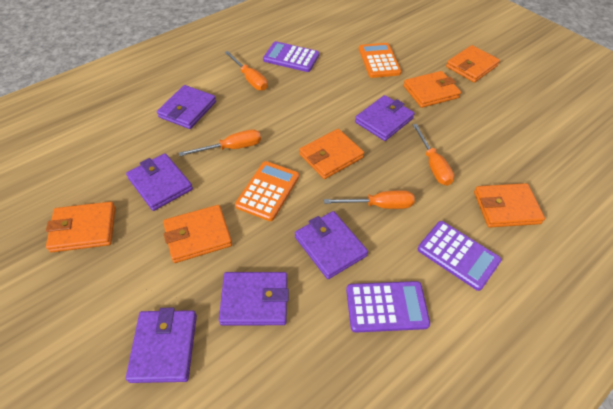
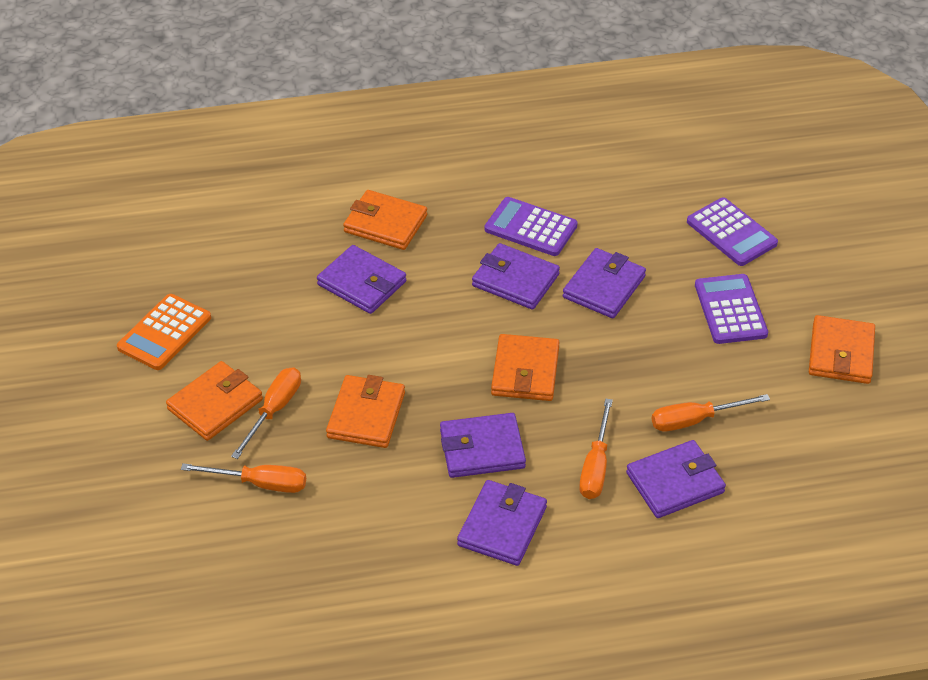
orange calculator: [235,161,299,221] [359,43,402,78] = 2 -> [117,294,211,370] = 1
orange wallet: [46,202,116,253] [163,205,232,263] [299,129,364,179] [403,71,461,108] [446,45,500,83] [474,183,545,227] = 6 -> [166,361,263,441] [326,375,405,448] [343,190,427,250] [491,334,560,401] [809,315,875,384] = 5

